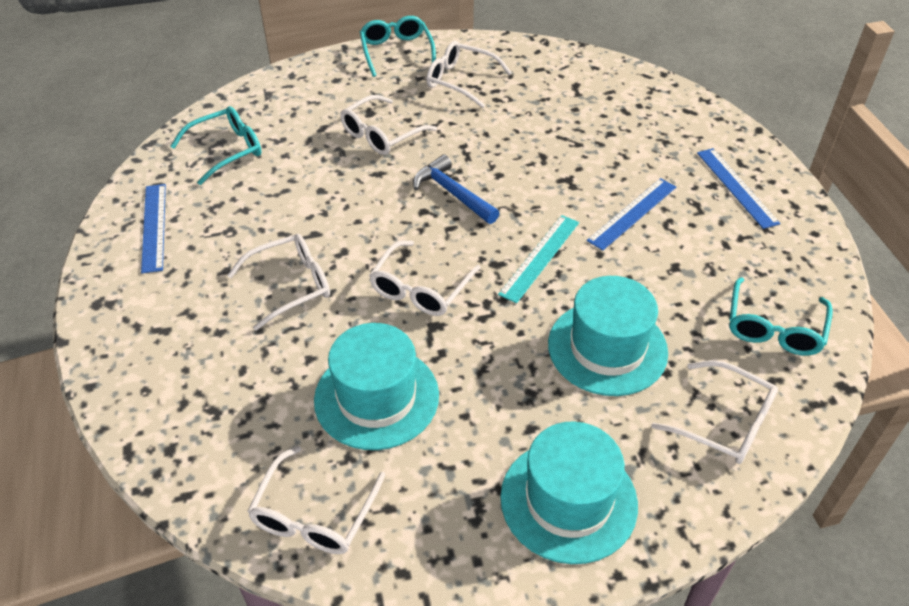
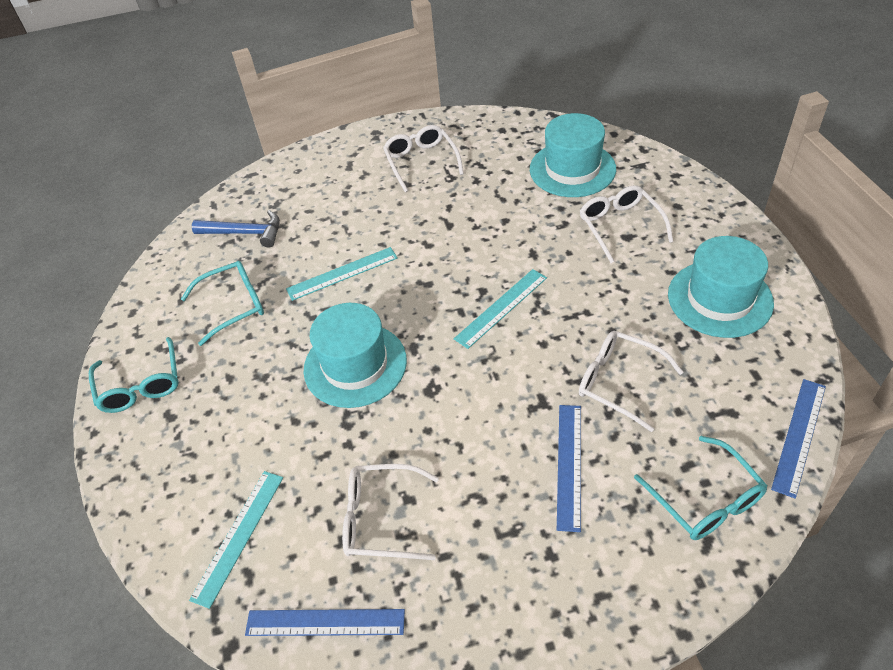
turquoise ruler: [498,215,579,303] = 1 -> [189,471,283,609] [286,247,398,301] [454,269,547,349] = 3
white glasses: [227,234,330,331] [247,446,385,554] [340,95,437,155] [369,240,481,316] [427,41,512,108] [651,360,778,464] = 6 -> [342,464,439,560] [383,125,464,193] [579,331,683,432] [580,185,673,263] = 4

